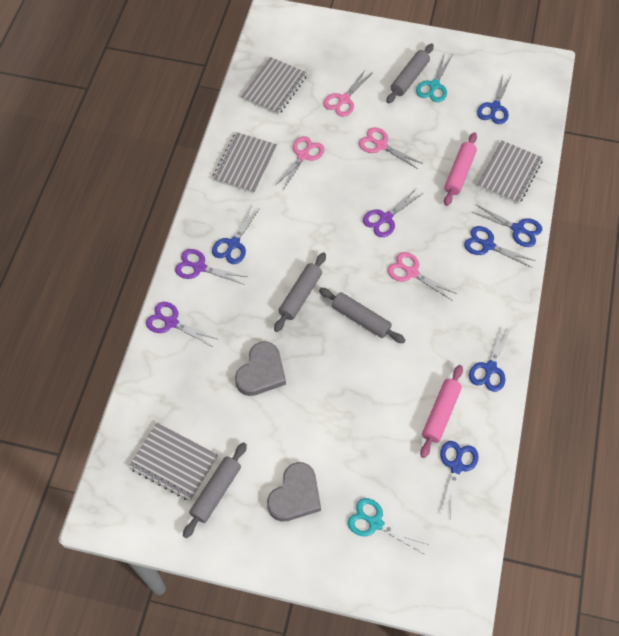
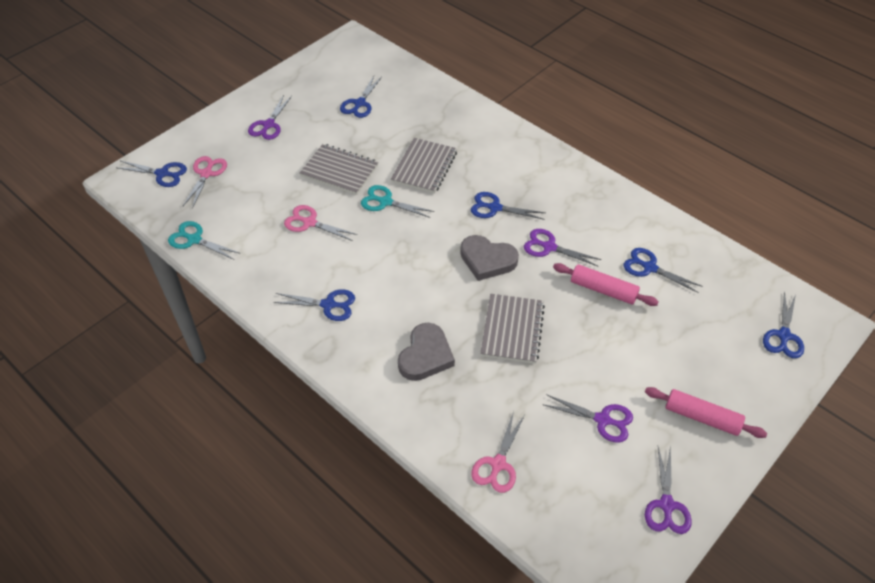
grey notebook: [128,423,218,501] [212,132,277,194] [241,57,307,115] [477,140,543,204] = 4 -> [300,144,379,195] [391,138,457,193] [480,294,545,364] = 3
grey rolling pin: [183,442,247,538] [274,252,326,332] [319,288,405,343] [386,44,434,103] = 4 -> none = 0
pink scissors: [275,136,324,190] [323,69,373,117] [359,127,423,169] [387,252,457,300] = 4 -> [183,156,227,209] [284,205,358,241] [471,411,525,493] = 3
purple scissors: [146,302,217,347] [175,249,247,284] [363,188,422,237] = 3 -> [248,95,292,140] [524,229,602,266] [544,394,633,443] [645,446,692,534] = 4

